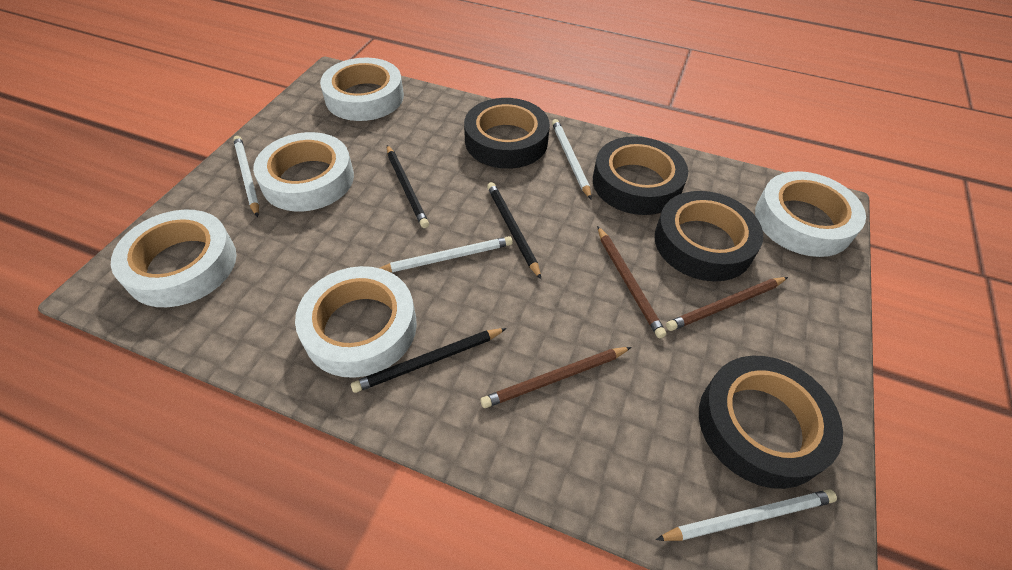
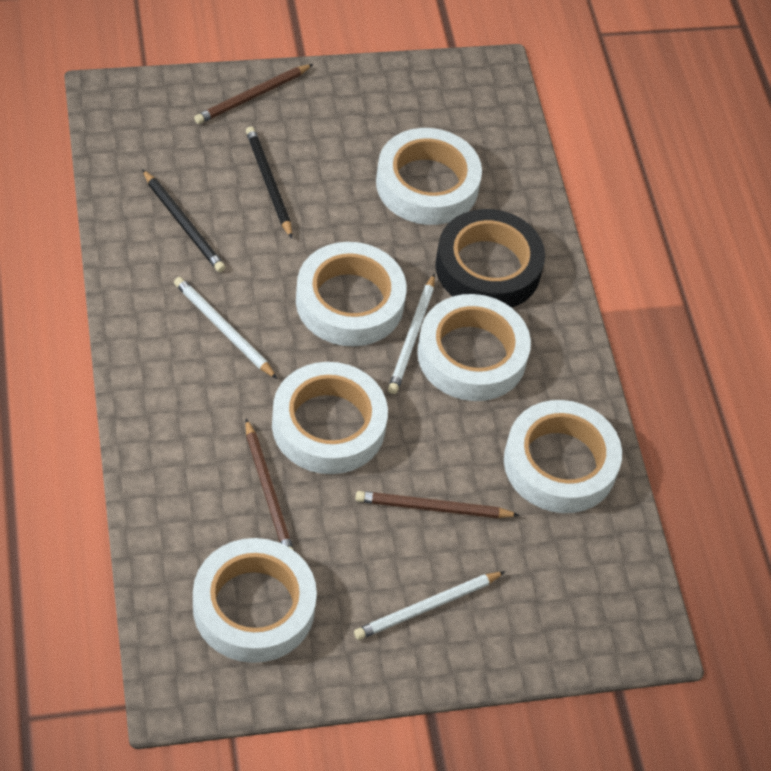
black pencil: [351,328,507,393] [387,145,429,228] [487,182,541,279] = 3 -> [142,169,225,272] [246,126,292,239] = 2
black tape: [464,98,550,169] [593,136,688,215] [654,191,763,281] [699,356,843,489] = 4 -> [435,209,545,308] = 1
white pencil: [233,136,259,217] [380,236,513,272] [552,119,591,199] [656,489,837,541] = 4 -> [174,277,277,379] [354,571,505,640] [388,273,435,394] = 3
white tape: [111,210,237,307] [253,132,354,211] [295,266,417,378] [320,58,404,121] [755,171,866,257] = 5 -> [193,538,317,663] [272,362,388,474] [296,242,407,347] [376,128,482,225] [417,294,531,401] [504,400,622,513] = 6

